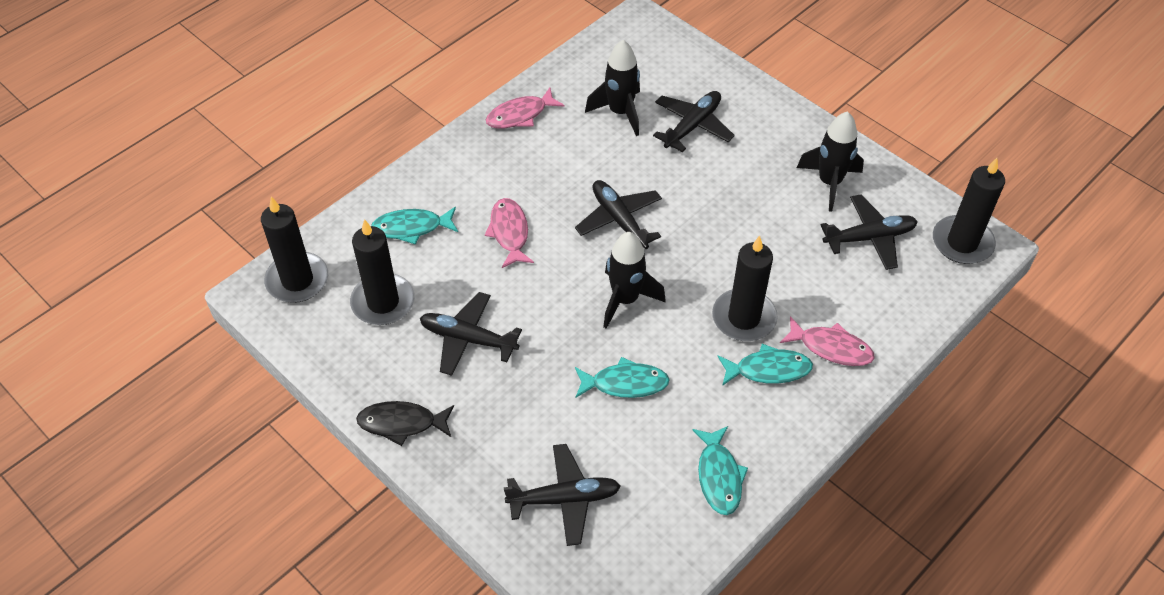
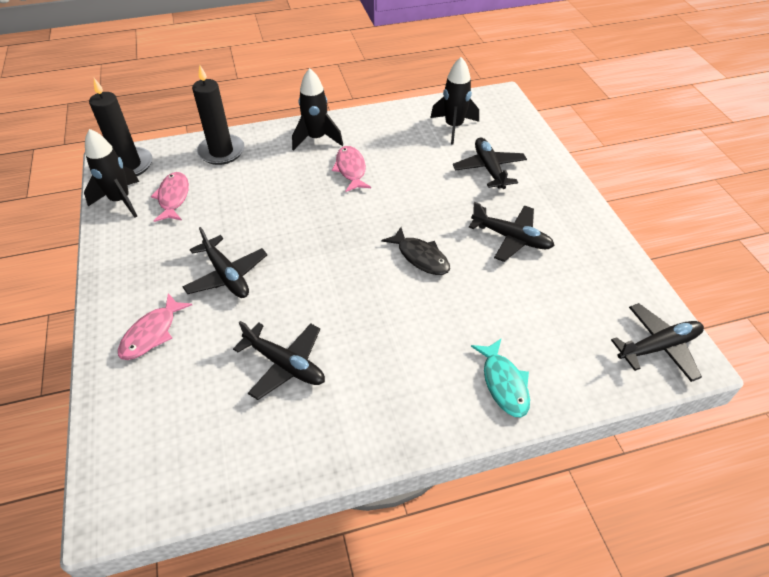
black candle: [261,197,328,303] [350,219,415,325] [712,236,778,341] [933,158,1005,264] = 4 -> [89,78,152,176] [192,65,244,165] = 2
turquoise fish: [371,207,458,245] [575,357,670,398] [693,426,748,515] [717,344,813,386] = 4 -> [471,338,530,417] = 1

